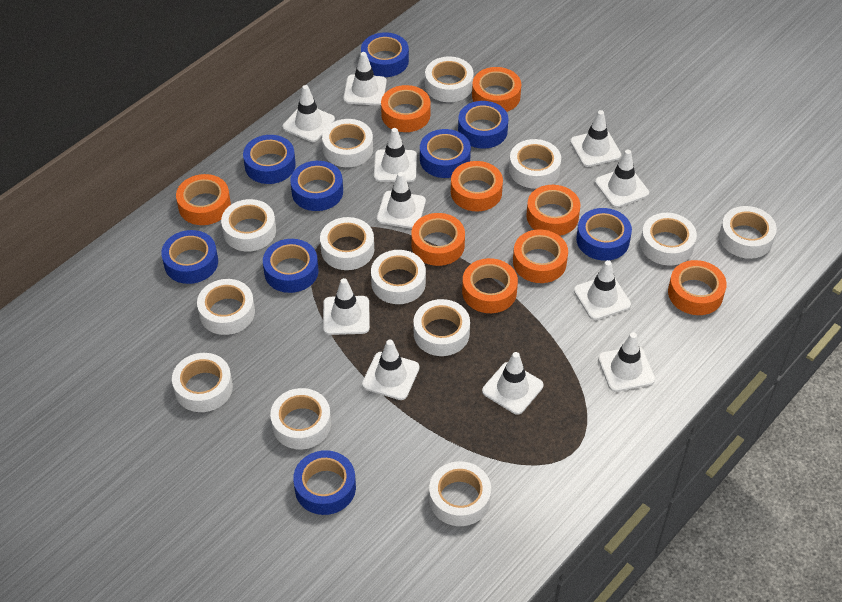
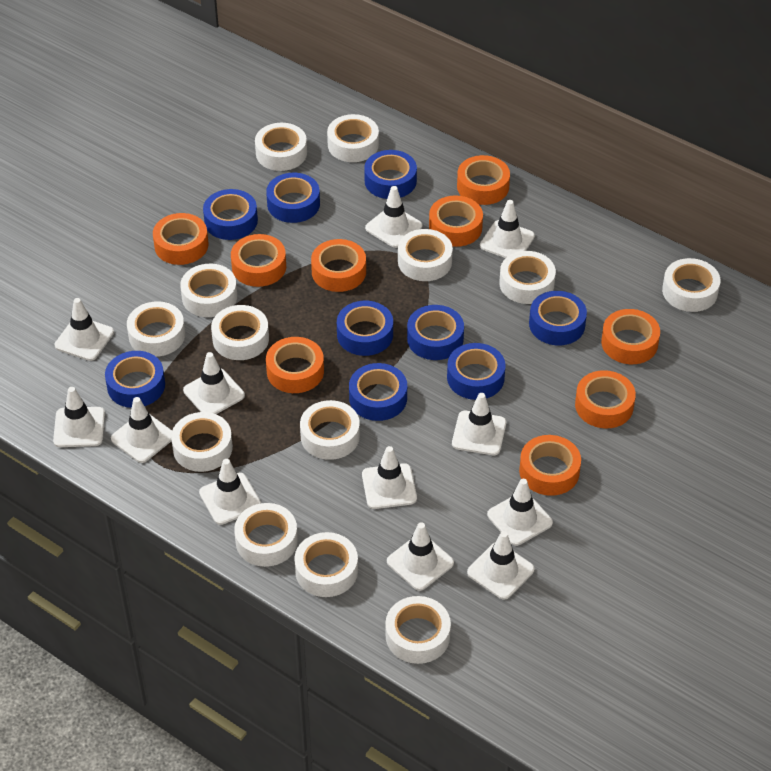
white traffic cone: [283,85,335,142] [323,278,370,335] [343,52,387,106] [362,340,420,400] [374,128,417,182] [377,172,426,229] [482,352,543,415] [570,110,621,167] [574,260,631,320] [595,150,649,208] [598,332,655,392] = 11 -> [53,387,105,447] [55,298,114,361] [111,397,172,463] [183,352,245,414] [199,459,261,525] [362,446,417,509] [365,186,423,248] [387,522,454,591] [452,393,506,455] [467,531,534,600] [480,200,535,258] [487,479,553,546] = 12

